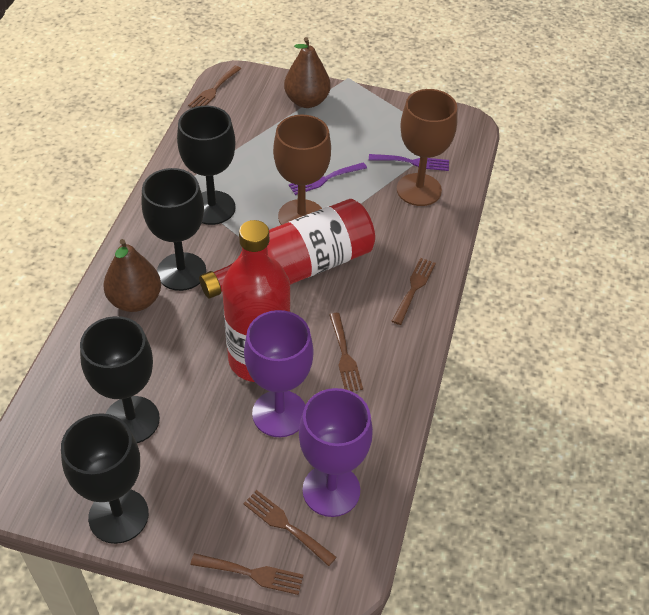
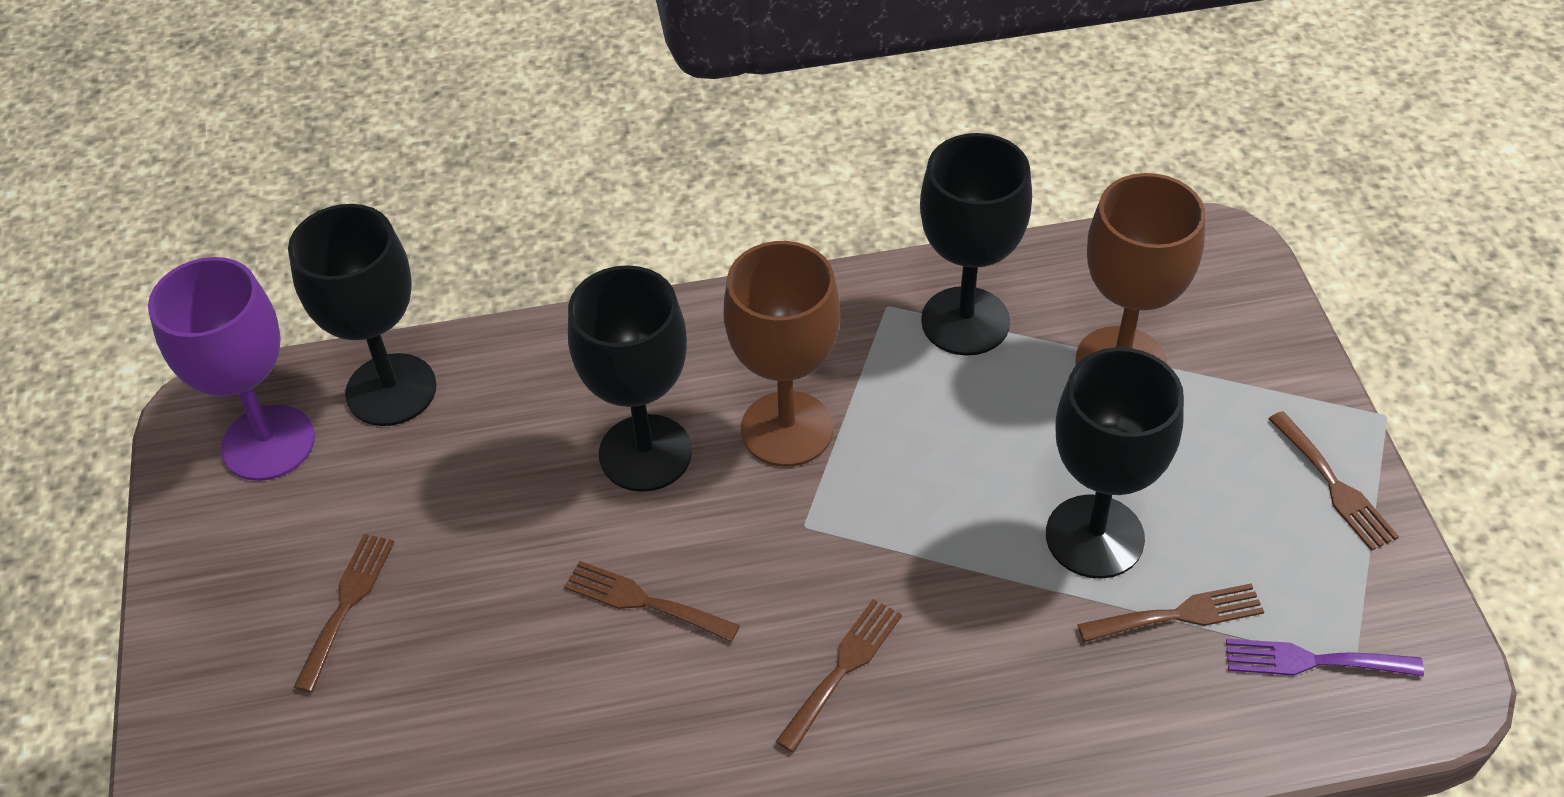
brown pear: [103,239,161,312] [284,37,331,108] = 2 -> none = 0
purple fork: [289,162,367,195] [369,154,449,171] = 2 -> [1226,639,1424,677] = 1
purple goblet: [244,310,313,437] [299,388,373,517] = 2 -> [148,257,315,481] = 1
red bottle: [199,199,375,298] [222,220,291,382] = 2 -> none = 0

